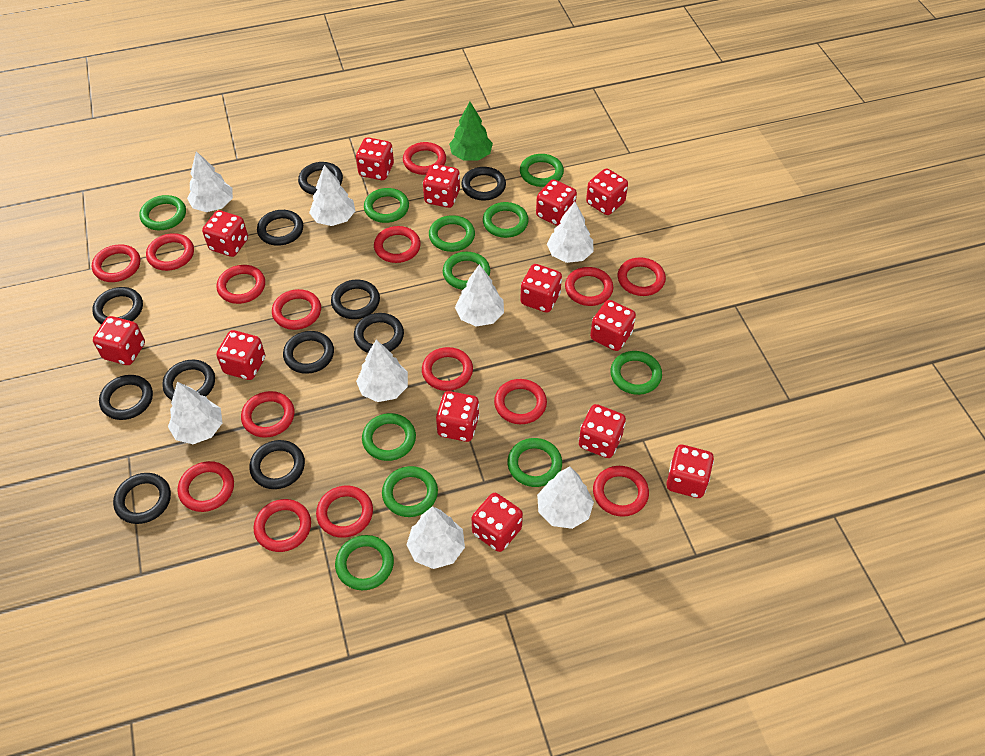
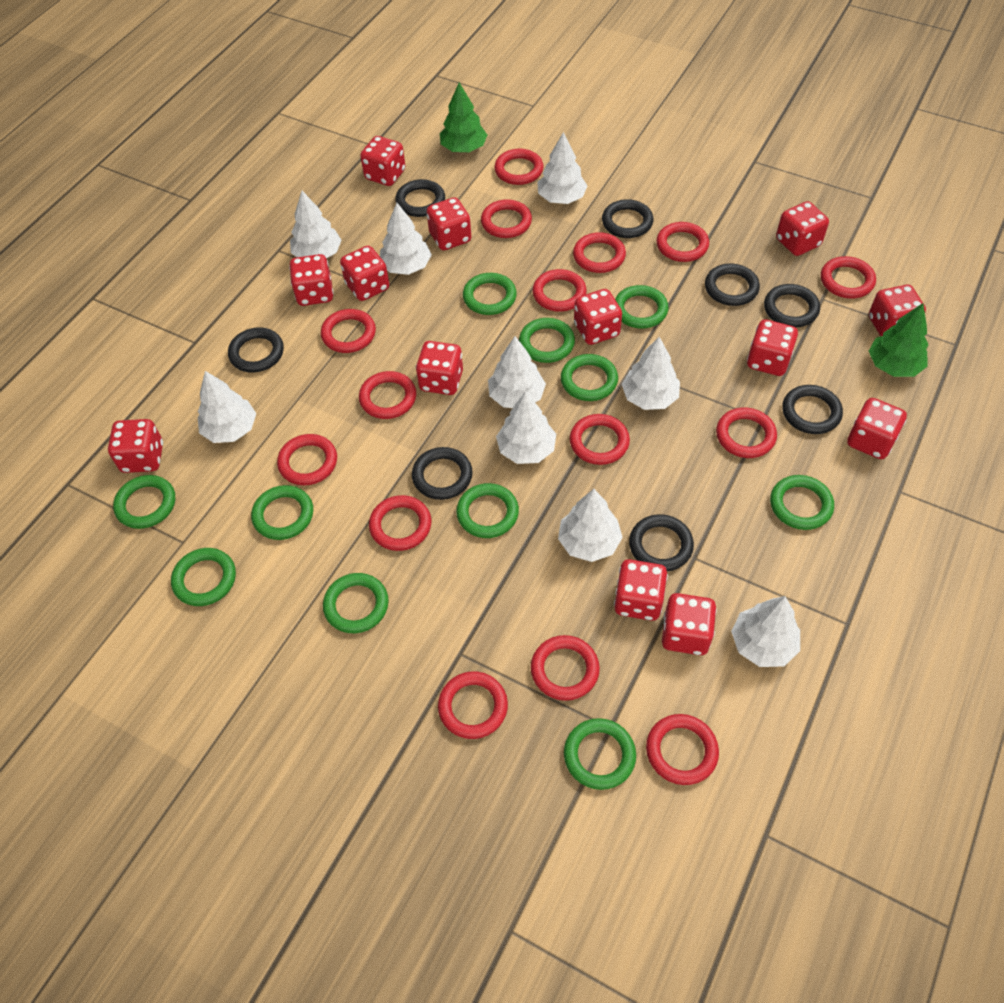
black ring: [92,287,143,324] [99,375,153,420] [113,473,171,524] [162,360,215,400] [249,440,305,489] [257,210,303,246] [283,331,334,374] [298,162,343,195] [331,280,380,319] [354,313,404,353] [461,167,506,201] = 11 -> [228,328,284,373] [395,179,445,217] [412,447,473,500] [602,199,653,238] [629,514,694,571] [705,264,760,306] [764,284,820,327] [782,385,843,434] = 8
green tree: [449,102,493,161] = 1 -> [440,82,487,152] [869,303,928,377] = 2
white tree: [168,381,222,444] [187,151,233,212] [309,165,355,226] [356,340,408,402] [406,506,465,569] [455,264,504,326] [537,466,594,529] [547,202,594,263] = 8 -> [198,371,256,443] [290,191,342,258] [380,203,432,275] [488,336,546,408] [496,391,556,464] [537,132,587,204] [558,489,623,562] [622,337,680,410] [731,596,800,667] = 9

